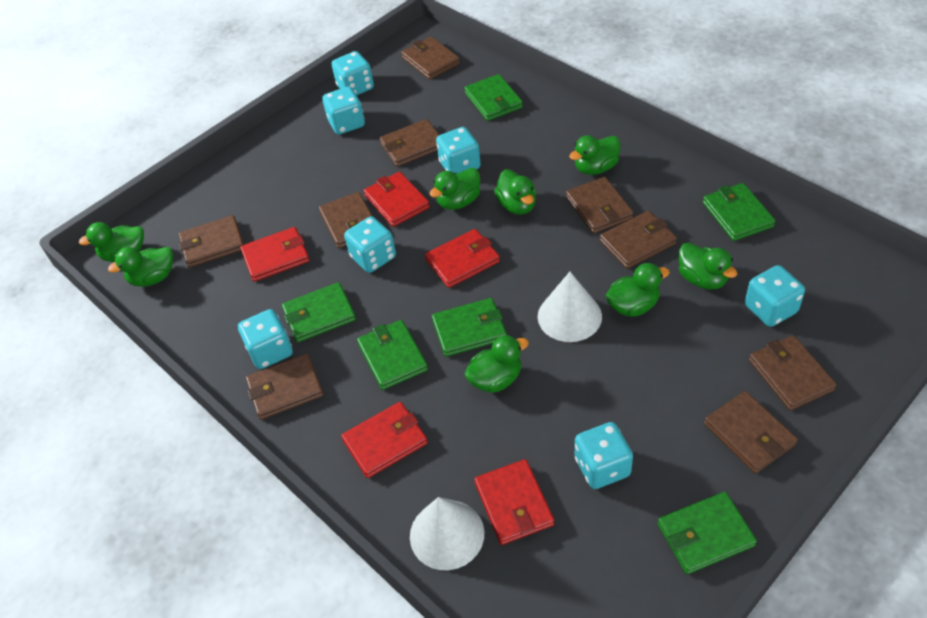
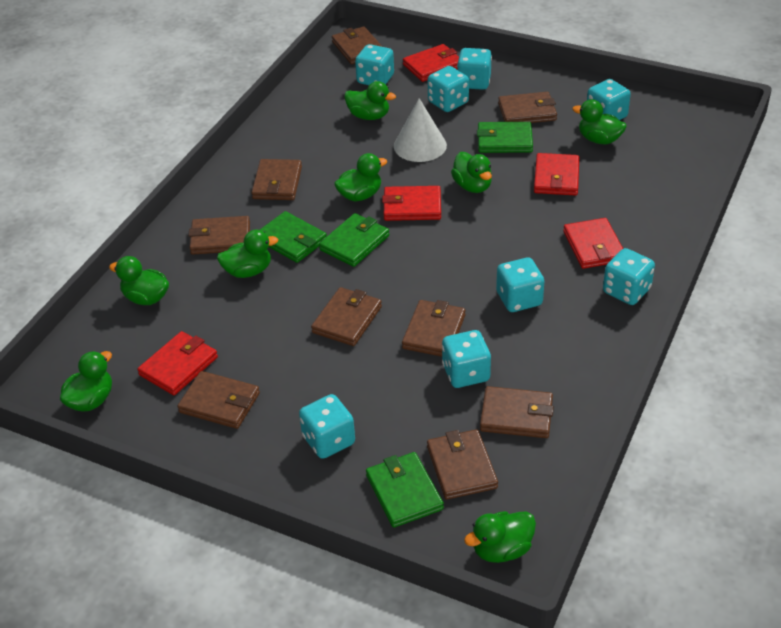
green wallet: [282,282,356,342] [357,320,428,390] [432,298,507,357] [464,74,523,121] [658,492,757,574] [703,183,776,241] = 6 -> [260,211,327,263] [319,213,389,267] [366,452,444,528] [477,122,533,153] = 4
turquoise dice: [238,309,293,369] [322,87,365,135] [331,51,374,95] [344,216,396,273] [436,127,481,174] [575,422,633,489] [745,265,805,327] = 7 -> [299,394,355,459] [355,44,394,85] [428,66,469,112] [442,330,491,388] [457,48,492,90] [496,257,544,312] [587,79,631,120] [603,248,655,305] = 8
white cone: [410,497,484,570] [538,272,602,342] = 2 -> [394,98,447,162] = 1

